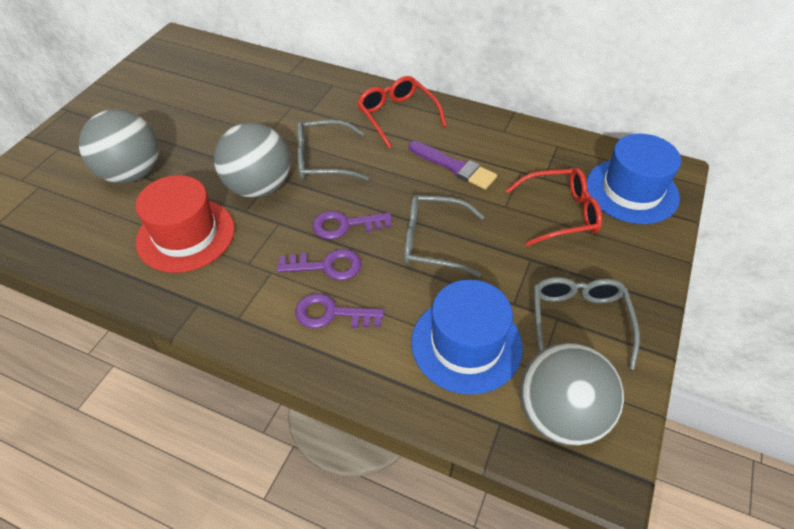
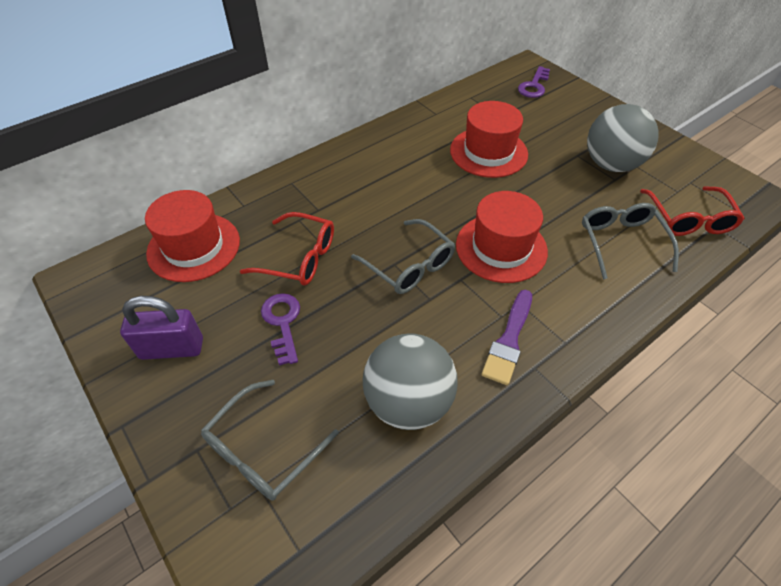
blue hat: [411,279,523,395] [587,134,681,224] = 2 -> none = 0
grey ball: [79,109,159,183] [214,122,290,198] [520,343,624,446] = 3 -> [363,334,458,430] [587,104,659,172] = 2
purple key: [277,249,362,280] [295,293,385,328] [312,211,392,239] = 3 -> [261,293,300,365] [518,66,550,98] = 2
purple padlock: none = 0 -> [120,296,203,360] = 1
red hat: [135,175,235,273] = 1 -> [145,190,240,282] [450,101,528,178] [456,191,548,283] = 3

